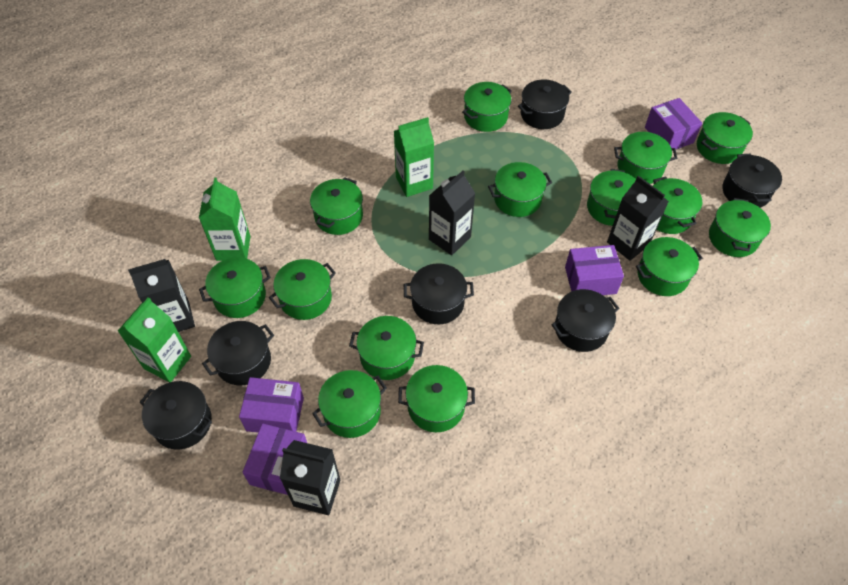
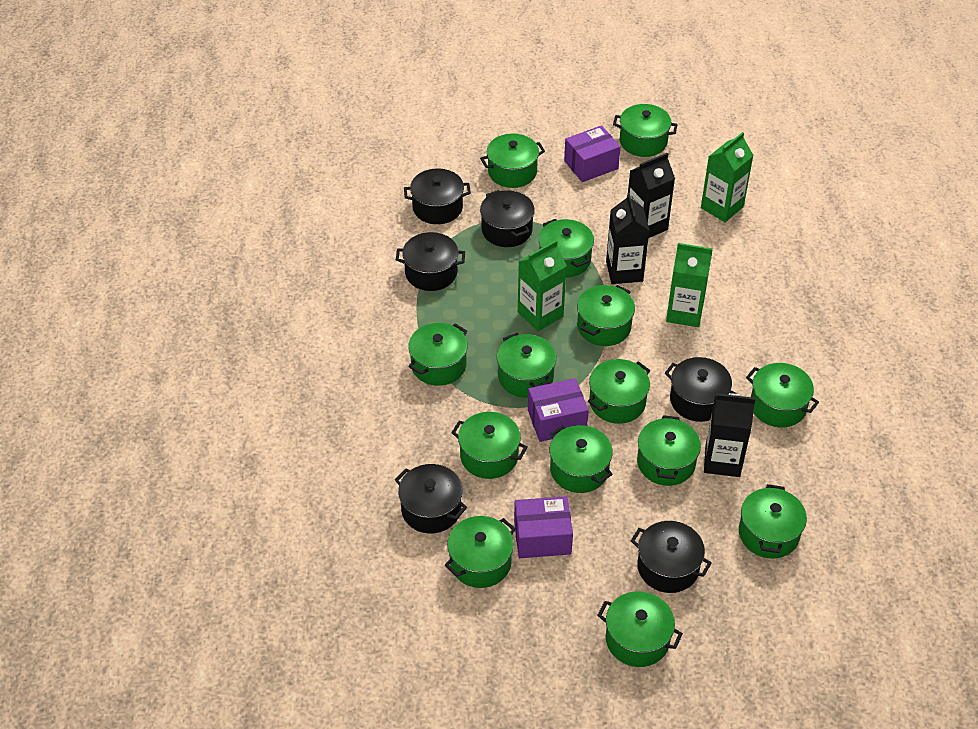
black carton: [128,259,195,332] [280,440,340,515] [429,170,475,255] [607,176,669,261] = 4 -> [606,193,650,284] [628,153,675,238] [704,393,756,477] = 3
purple box: [239,377,304,433] [242,424,307,495] [565,245,624,295] [645,98,702,151] = 4 -> [514,496,573,558] [528,378,589,442] [564,125,620,182] = 3

